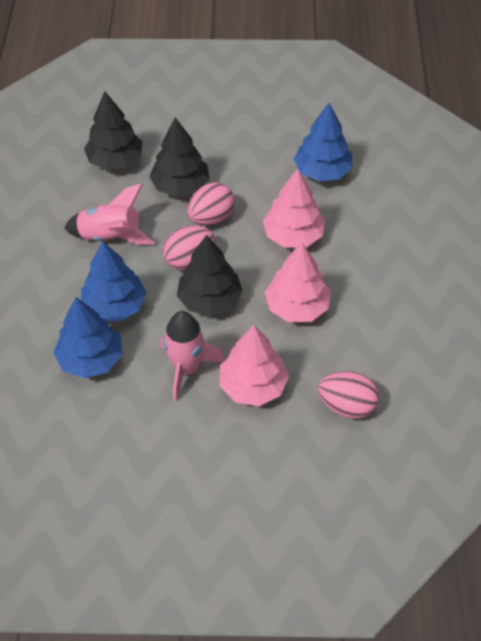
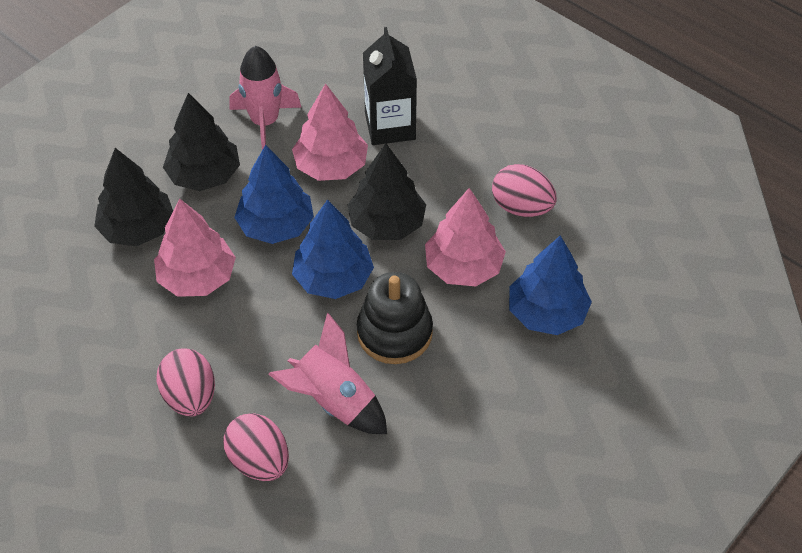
black carton: none = 0 -> [363,27,417,145] = 1
black stacking toy: none = 0 -> [357,272,433,364] = 1

